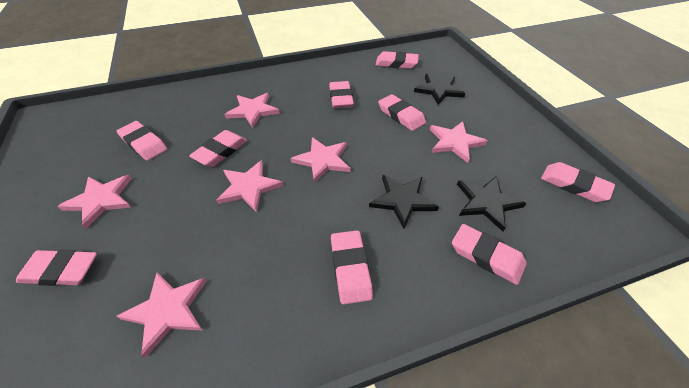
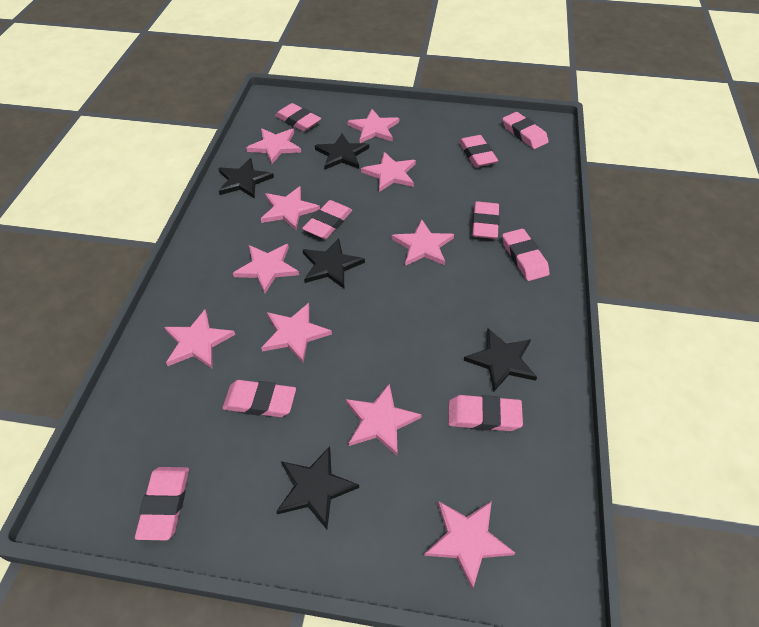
black star: [369,175,439,229] [414,74,465,105] [457,176,526,231] = 3 -> [218,158,274,199] [276,446,359,529] [303,238,365,288] [315,134,369,170] [464,328,537,392] = 5
pink star: [57,175,132,229] [117,272,206,358] [216,160,284,212] [225,93,280,128] [291,137,350,183] [430,121,487,163] = 6 -> [164,309,235,368] [233,244,299,294] [246,128,301,164] [261,186,320,230] [261,303,332,363] [346,384,422,456] [347,109,399,143] [361,152,416,192] [392,219,454,266] [424,501,515,590] = 10

